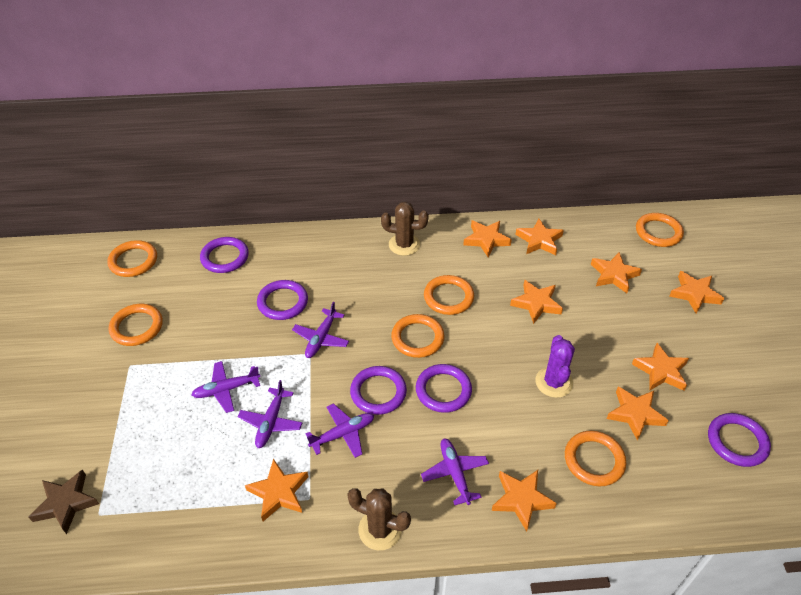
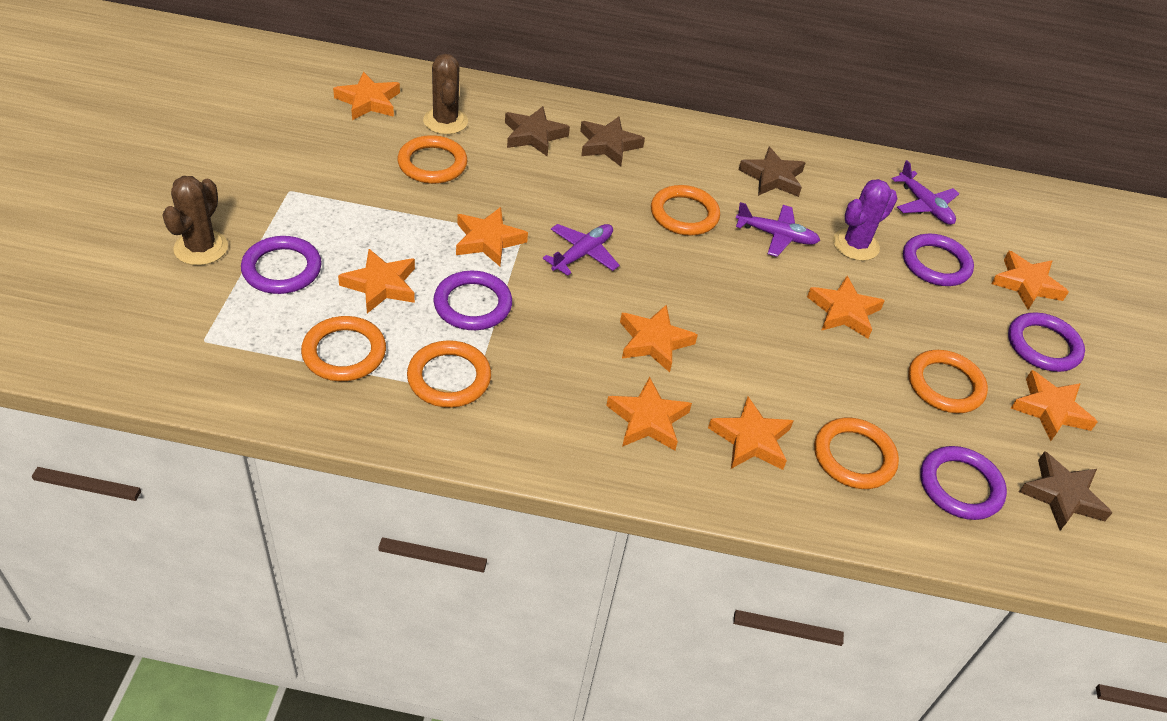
brown star: [29,470,99,534] = 1 -> [505,106,570,156] [580,117,645,166] [739,147,806,197] [1019,451,1112,530] = 4
purple plane: [191,361,260,413] [238,380,302,448] [292,302,349,358] [306,403,374,458] [421,438,489,505] = 5 -> [543,224,620,276] [736,202,820,257] [892,160,959,225] = 3

